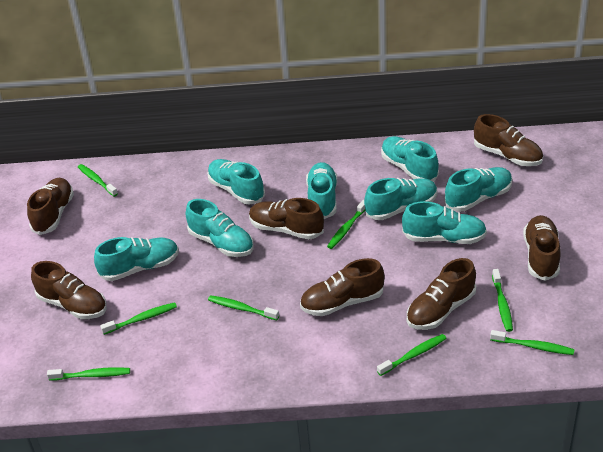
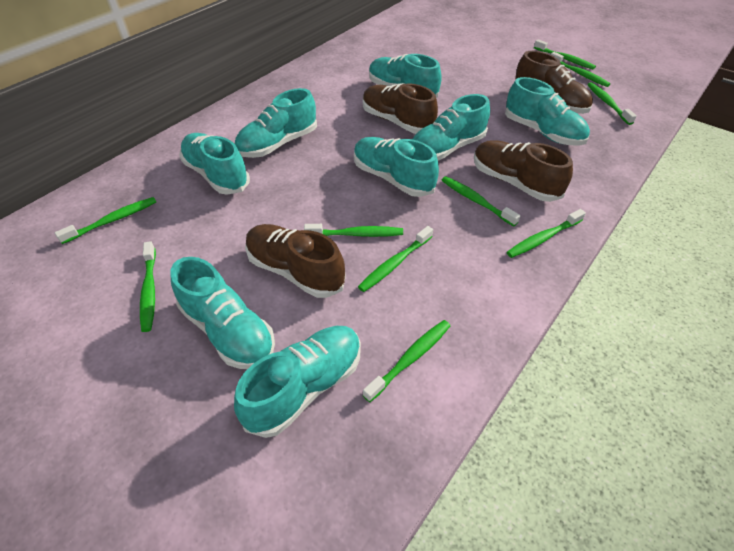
brown shoe: [27,178,74,235] [31,261,107,319] [249,198,324,239] [300,258,385,316] [407,258,476,330] [474,114,543,166] [523,215,560,281] = 7 -> [245,224,346,298] [363,83,438,134] [474,140,573,202] [515,51,593,114] = 4
green toothbrush: [47,367,130,381] [78,164,118,197] [100,302,177,335] [208,295,279,320] [327,200,365,249] [377,334,447,376] [490,330,574,355] [492,269,513,332] = 8 -> [55,197,156,244] [140,241,156,332] [304,224,403,237] [358,226,433,292] [363,320,450,402] [441,176,520,226] [507,209,586,258] [534,39,596,70] [551,52,610,87] [587,82,637,125] = 10

